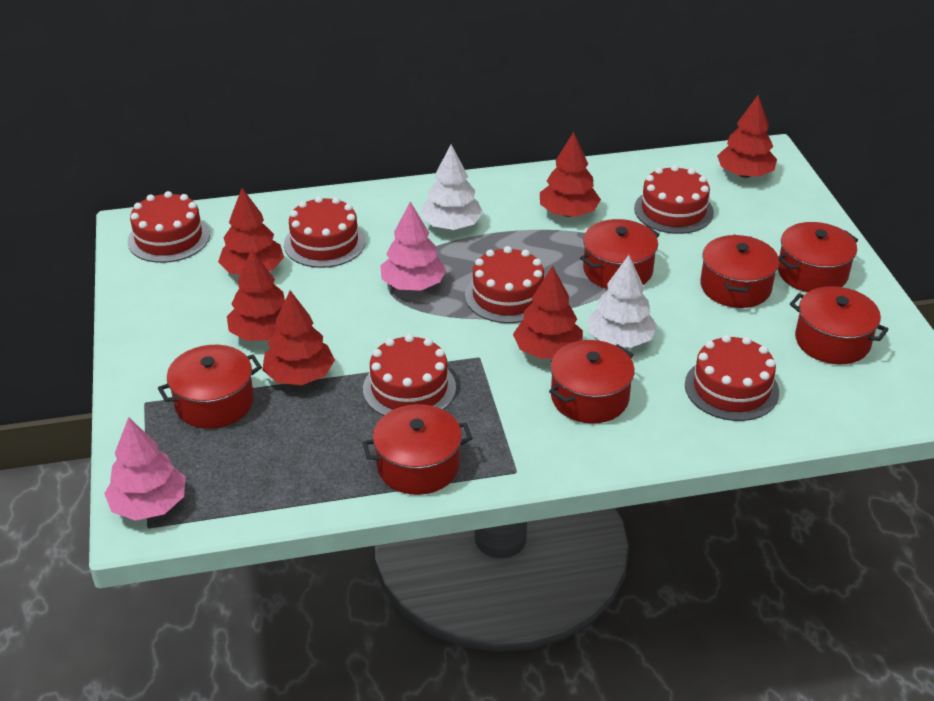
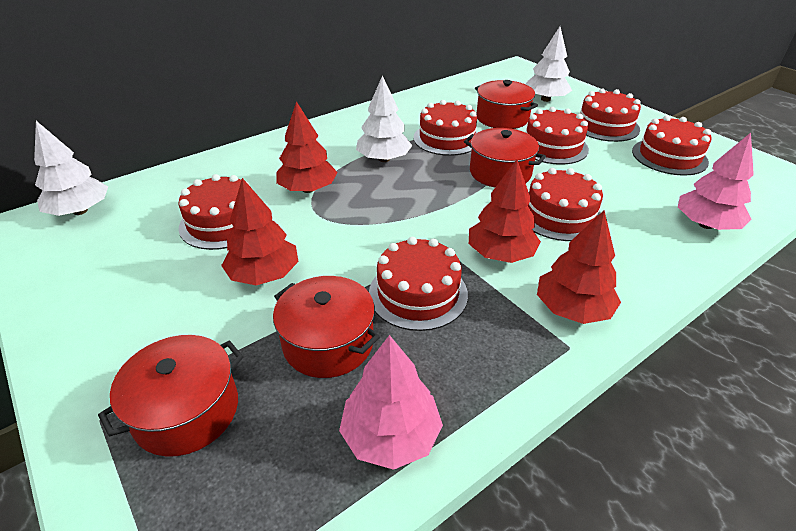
red cake: [127,191,210,263] [284,196,366,268] [363,334,456,416] [465,246,544,323] [634,165,714,234] [685,335,779,421] = 6 -> [178,174,250,250] [369,237,468,331] [413,100,478,156] [526,107,589,165] [528,168,603,241] [580,88,641,142] [632,115,712,176] = 7
red pot: [158,345,262,429] [362,404,472,495] [549,340,635,424] [580,219,660,289] [700,235,779,308] [778,222,858,292] [790,286,889,364] = 7 -> [98,335,243,457] [273,276,380,378] [464,128,546,187] [475,80,538,129] = 4
red tree: [218,188,284,275] [227,249,285,341] [262,290,335,385] [513,266,583,359] [540,132,601,217] [717,95,777,178] = 6 -> [221,178,299,285] [276,101,337,193] [469,160,541,263] [537,210,621,324] = 4
white tree: [421,145,483,230] [588,255,657,348] = 2 -> [34,121,108,216] [356,75,412,162] [526,27,572,102] = 3

